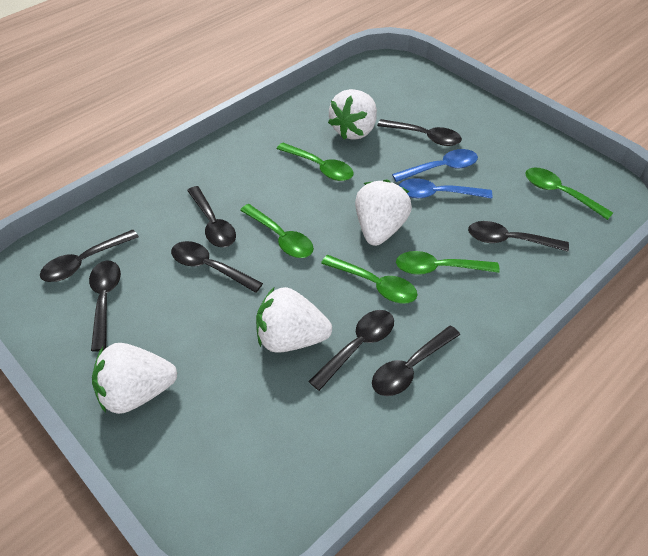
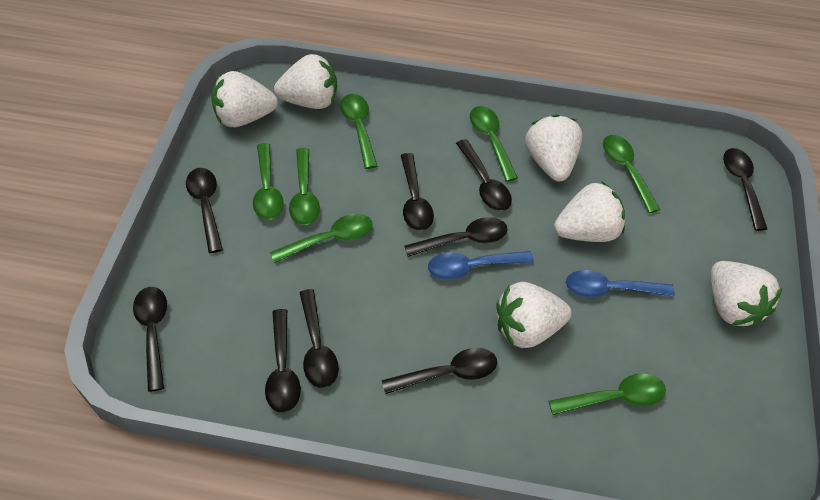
black spoon: [40,229,139,282] [89,260,121,351] [171,241,263,293] [187,186,236,248] [308,310,394,391] [372,325,460,396] [377,119,462,146] [468,221,569,252] = 8 -> [133,287,167,392] [186,168,223,253] [265,309,301,413] [299,289,339,388] [382,348,497,394] [401,153,434,231] [404,217,508,257] [456,139,512,211] [723,148,767,231] = 9
green spoon: [240,204,314,258] [277,143,354,181] [321,255,417,304] [396,251,500,275] [525,167,613,220] = 5 -> [253,143,284,220] [270,214,372,263] [289,148,320,225] [340,94,377,169] [470,106,518,182] [549,373,666,415] [603,135,660,213] = 7
white strawberry: [92,343,177,414] [256,287,332,353] [328,89,377,140] [355,180,412,246] = 4 -> [211,71,278,127] [274,54,337,109] [496,282,572,348] [525,114,582,181] [554,182,625,242] [711,261,782,328] = 6

